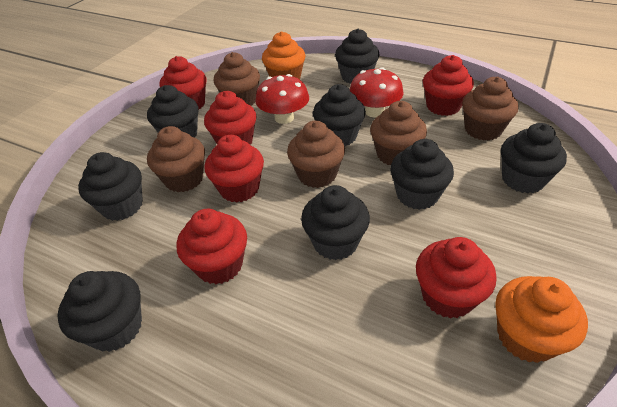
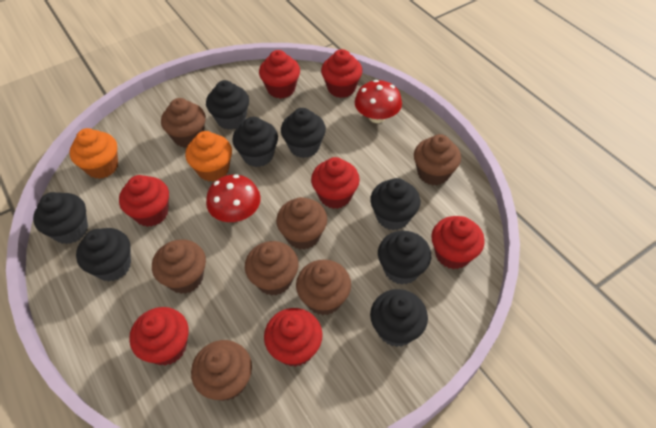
brown cupcake: [147,126,205,192] [214,52,260,106] [287,121,345,188] [370,101,427,165] [462,77,518,141] = 5 -> [152,239,206,294] [161,98,206,148] [191,340,252,401] [245,241,299,296] [276,197,327,250] [296,259,351,315] [414,134,461,186] = 7
red cupcake: [160,56,206,110] [177,209,247,284] [204,91,257,145] [205,135,264,203] [416,237,497,319] [423,55,474,116] = 6 -> [119,175,169,227] [129,307,189,366] [259,50,300,99] [264,308,323,367] [311,157,360,209] [321,49,362,98] [431,216,485,269] = 7

